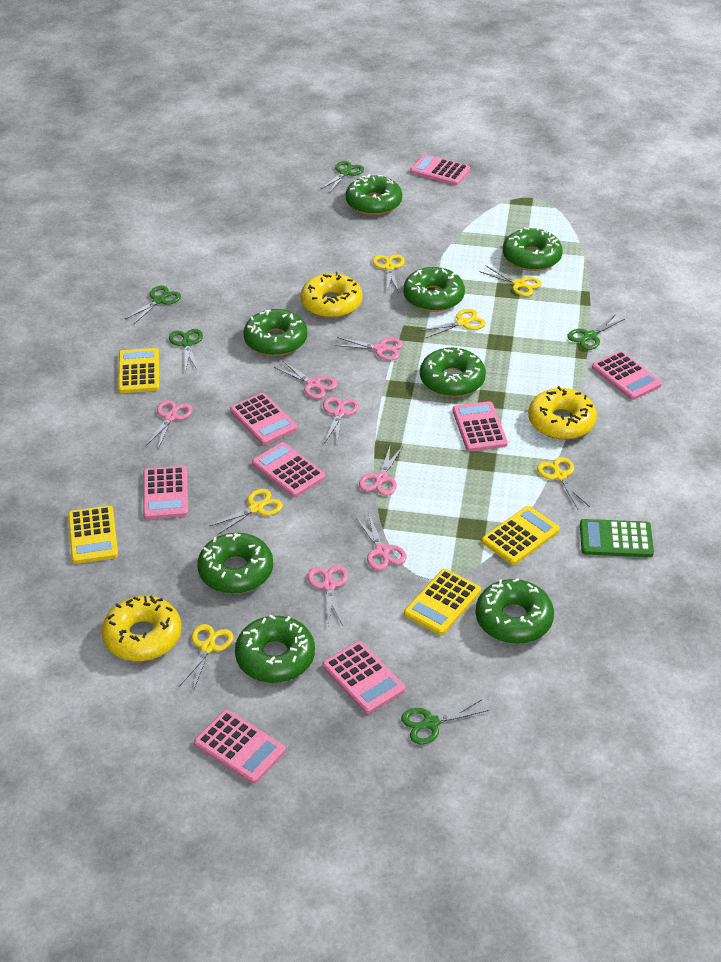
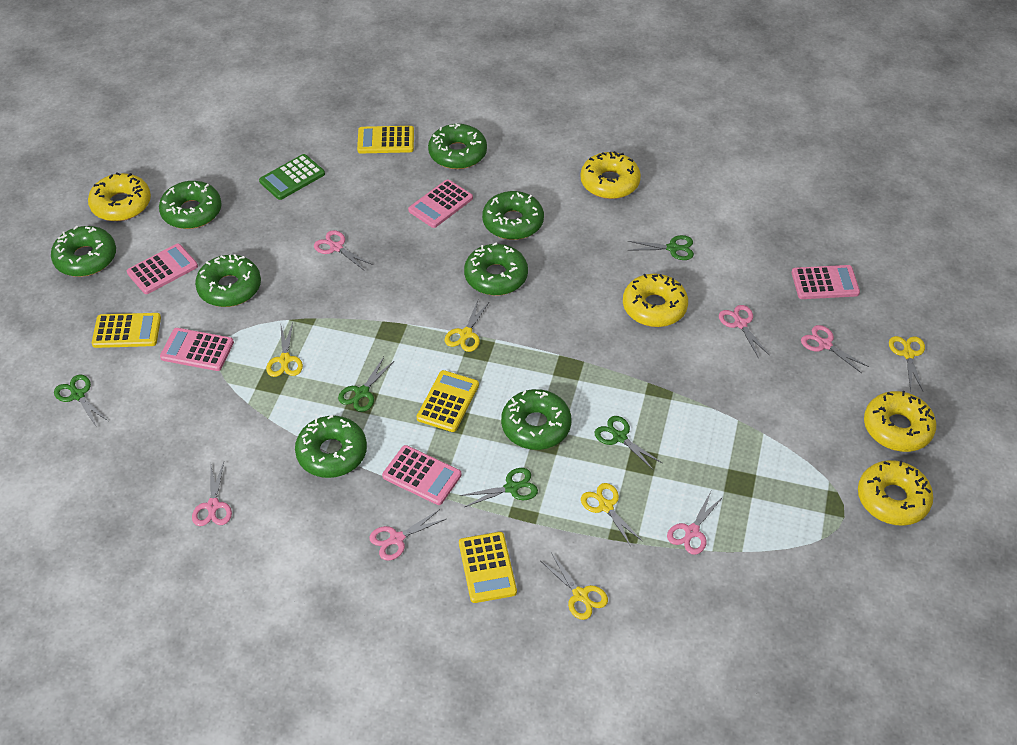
pink calculator: [143,466,188,519] [194,710,286,784] [230,393,297,445] [252,442,326,497] [322,641,405,714] [410,154,470,185] [453,401,508,452] [592,351,662,400] = 8 -> [127,244,198,294] [160,328,234,371] [382,445,462,505] [408,179,473,228] [791,265,860,299] = 5
pink scissors: [146,400,193,448] [274,360,337,399] [307,565,348,626] [323,397,359,444] [334,337,403,360] [356,513,407,570] [359,444,403,496] = 7 -> [192,462,232,526] [314,230,373,271] [370,509,446,561] [667,492,724,555] [719,305,770,359] [801,325,869,373] = 6
yellow donut: [102,595,182,661] [300,272,363,318] [528,386,597,440] = 3 -> [88,173,151,221] [580,151,641,199] [623,274,688,327] [858,460,933,526] [864,391,936,452] = 5
yellow scissors: [179,624,233,691] [210,489,283,535] [373,254,405,292] [420,309,486,338] [479,265,542,297] [537,457,590,509] = 6 -> [266,323,303,377] [445,300,490,352] [541,554,608,620] [581,483,643,547] [889,336,925,391] = 5

